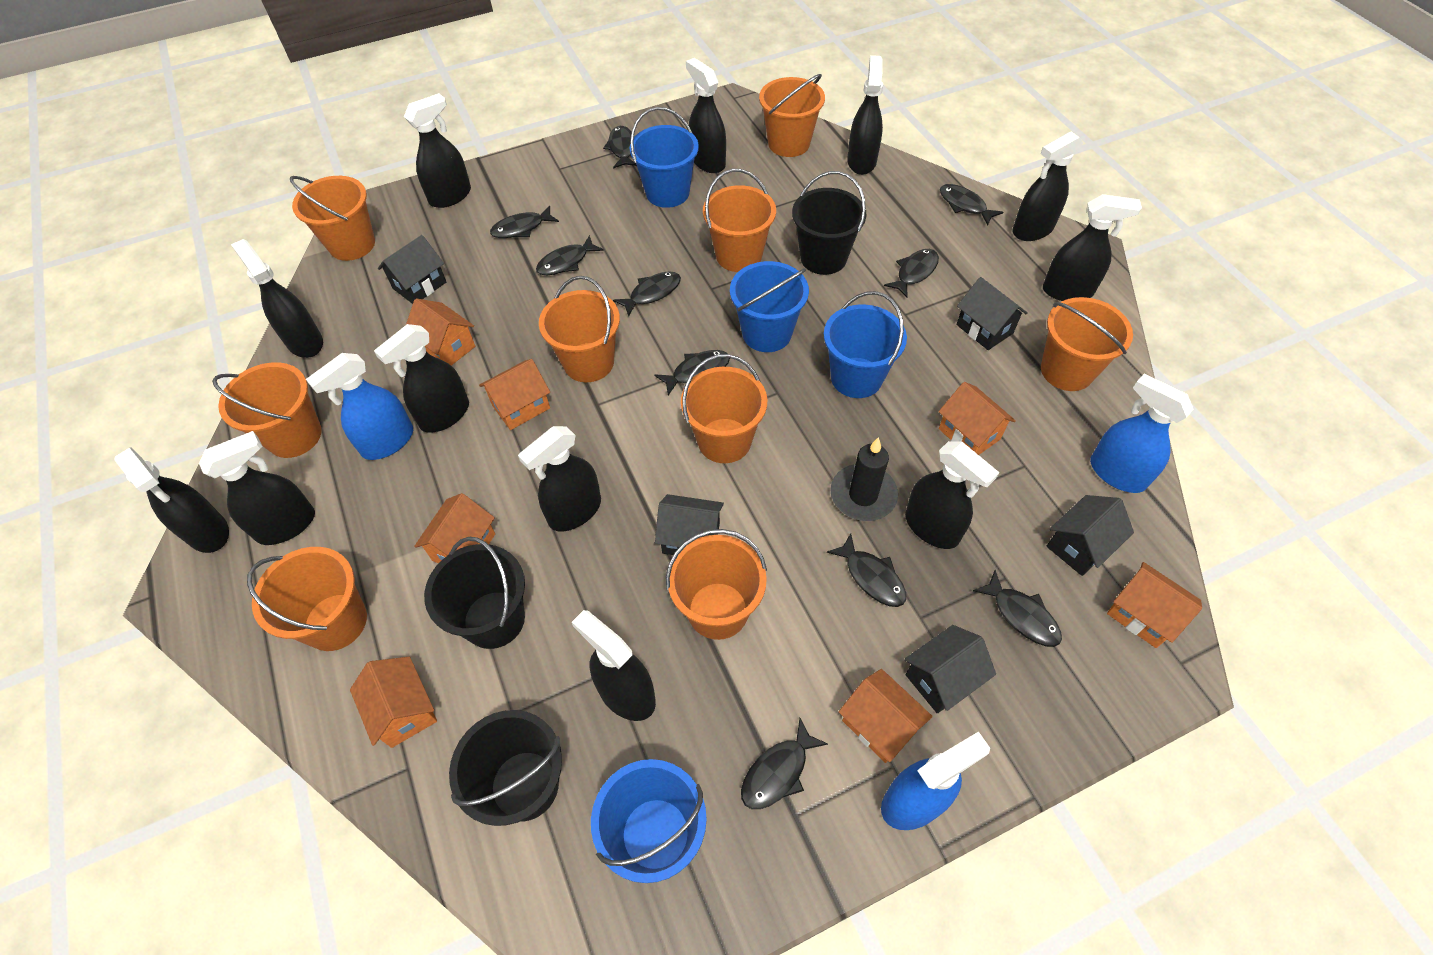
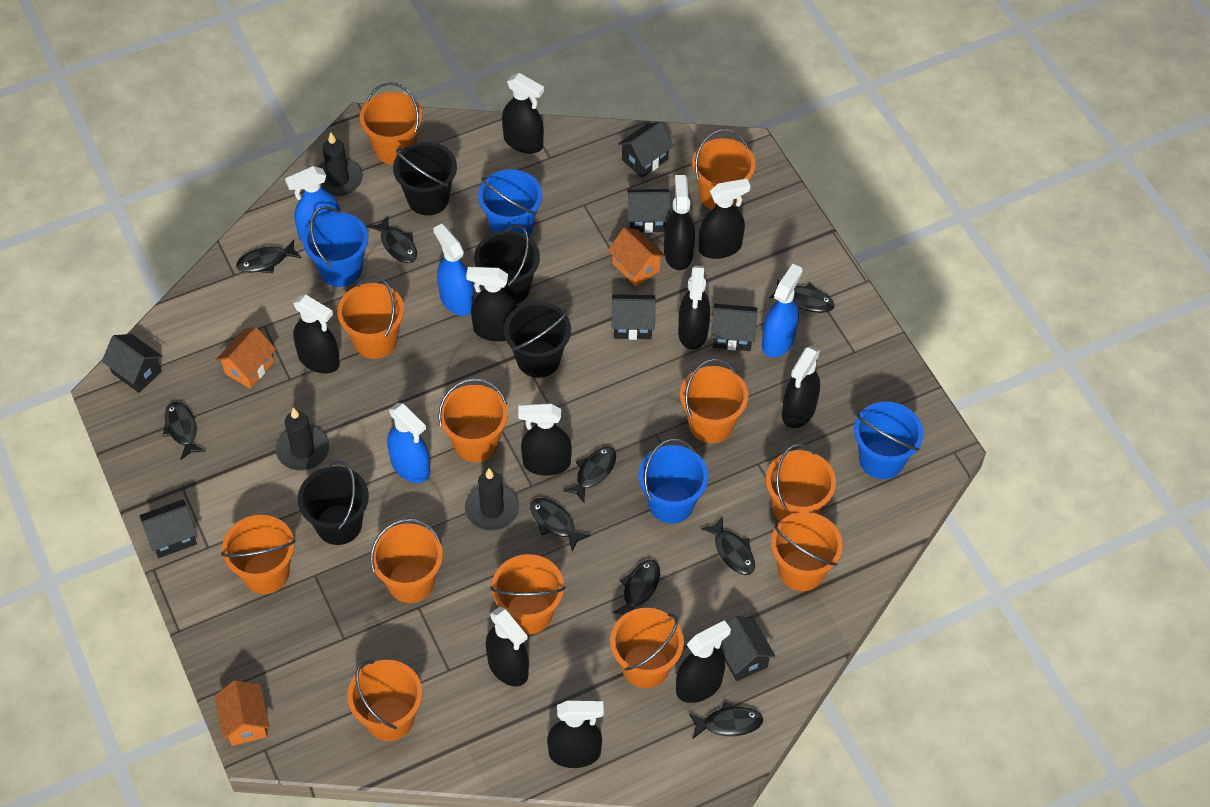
black bucket: [424,537,525,649] [449,710,562,826] [792,171,866,275] = 3 -> [298,461,369,545] [393,142,457,215] [474,225,540,304] [504,301,571,378] = 4
black candle: [830,437,898,521] = 1 -> [276,408,329,471] [318,132,363,197] [465,469,519,531] = 3
black fish: [490,205,559,238] [536,235,604,275] [603,126,637,169] [613,271,681,316] [655,350,730,395] [741,718,828,809] [827,533,906,607] [884,249,939,298] [940,184,1003,225] [973,570,1062,647] = 10 -> [162,402,205,460] [236,240,301,273] [368,216,417,263] [530,498,591,551] [563,447,616,503] [612,560,660,614] [689,702,763,739] [701,516,755,575] [769,279,834,313] = 9
black house: [378,235,446,304] [655,494,724,555] [904,625,996,713] [957,277,1028,350] [1046,495,1134,576] = 5 -> [102,334,163,393] [140,499,197,558] [611,294,656,340] [618,122,674,178] [627,189,670,233] [711,304,757,351] [719,616,776,681] = 7
black spray bottle: [115,447,229,553] [199,431,315,545] [231,239,323,358] [374,324,469,433] [404,93,471,208] [518,426,601,532] [572,610,656,721] [686,58,726,173] [847,55,883,175] [905,441,999,549] [1013,131,1083,241] [1043,194,1142,301] = 12 -> [293,295,340,374] [466,267,518,341] [486,607,529,687] [502,73,545,154] [518,403,572,476] [547,701,604,768] [664,175,695,270] [676,620,731,703] [678,265,710,350] [699,179,751,259] [782,346,820,428] = 11
blue spray bottle: [306,353,413,460] [881,732,990,830] [1090,374,1193,493] = 3 -> [285,166,340,242] [387,403,430,483] [433,224,474,316] [762,264,803,357] = 4
orange bucket: [212,362,322,458] [247,547,367,651] [290,176,375,261] [539,276,620,382] [666,529,767,640] [681,354,767,463] [703,169,776,272] [759,74,825,157] [1041,297,1133,391] = 9 -> [221,515,296,594] [337,275,404,359] [347,660,422,741] [360,82,422,165] [370,519,443,603] [438,378,508,462] [490,554,566,634] [610,608,684,688] [680,359,748,443] [692,129,756,210] [766,444,836,522] [771,512,843,591] = 12
orange house: [350,657,437,748] [406,298,475,366] [414,493,495,563] [479,359,550,430] [839,669,933,763] [939,382,1016,455] [1107,562,1202,648] = 7 -> [215,680,269,746] [216,327,276,388] [608,227,666,287] = 3

